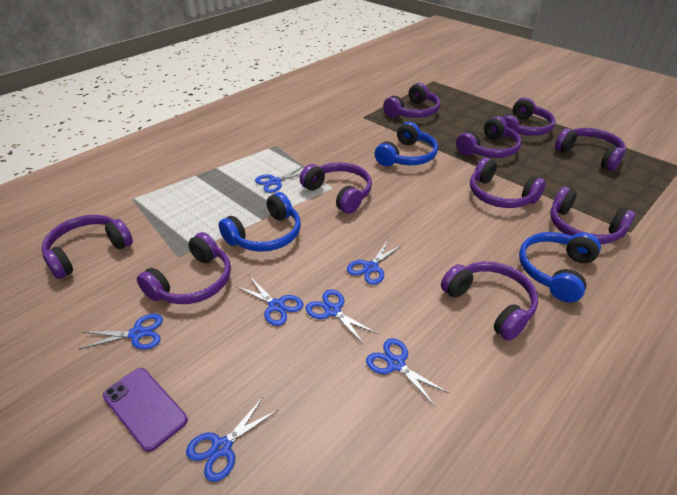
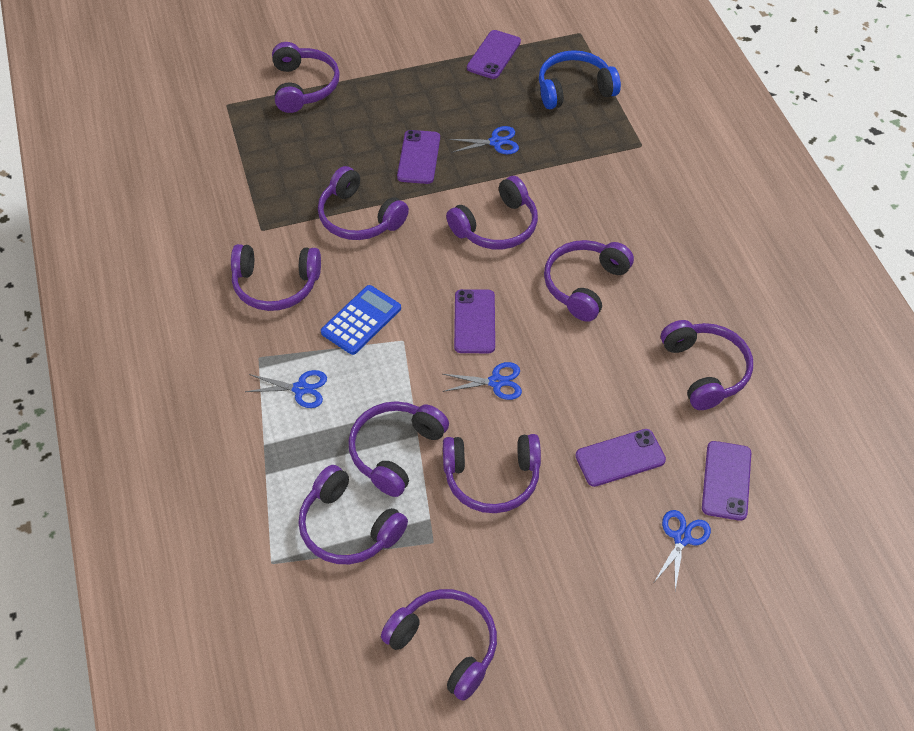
blue calculator: none = 0 -> [321,285,401,355] = 1
blue headphones: [219,192,301,252] [375,122,438,166] [519,232,601,302] = 3 -> [539,50,621,109] = 1
blue scissors: [79,314,163,350] [186,397,278,482] [236,277,303,326] [255,166,304,193] [306,289,378,345] [347,240,403,285] [366,338,449,406] = 7 -> [245,370,327,408] [442,362,522,400] [449,126,519,154] [654,510,711,590] = 4
purple phone: [103,368,188,452] = 1 -> [397,130,440,184] [454,289,495,353] [467,30,521,79] [575,429,666,487] [702,441,751,521] = 5

